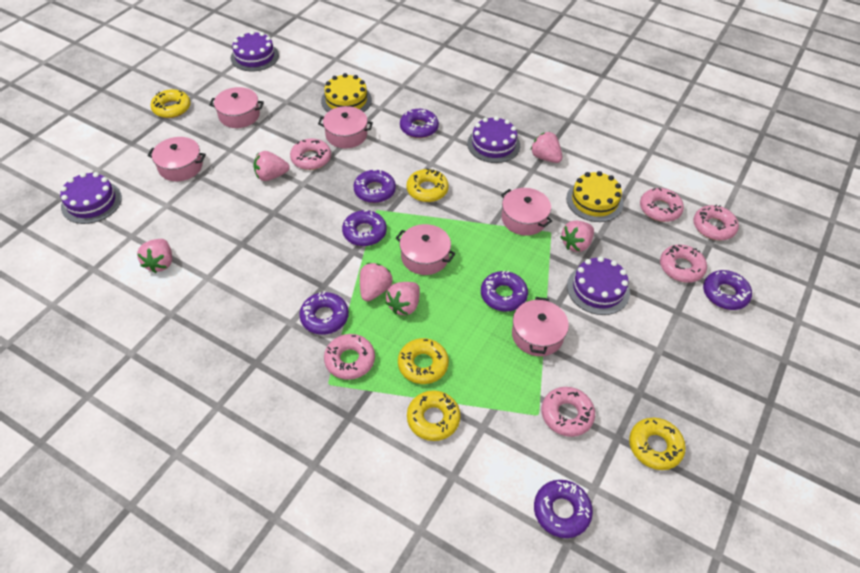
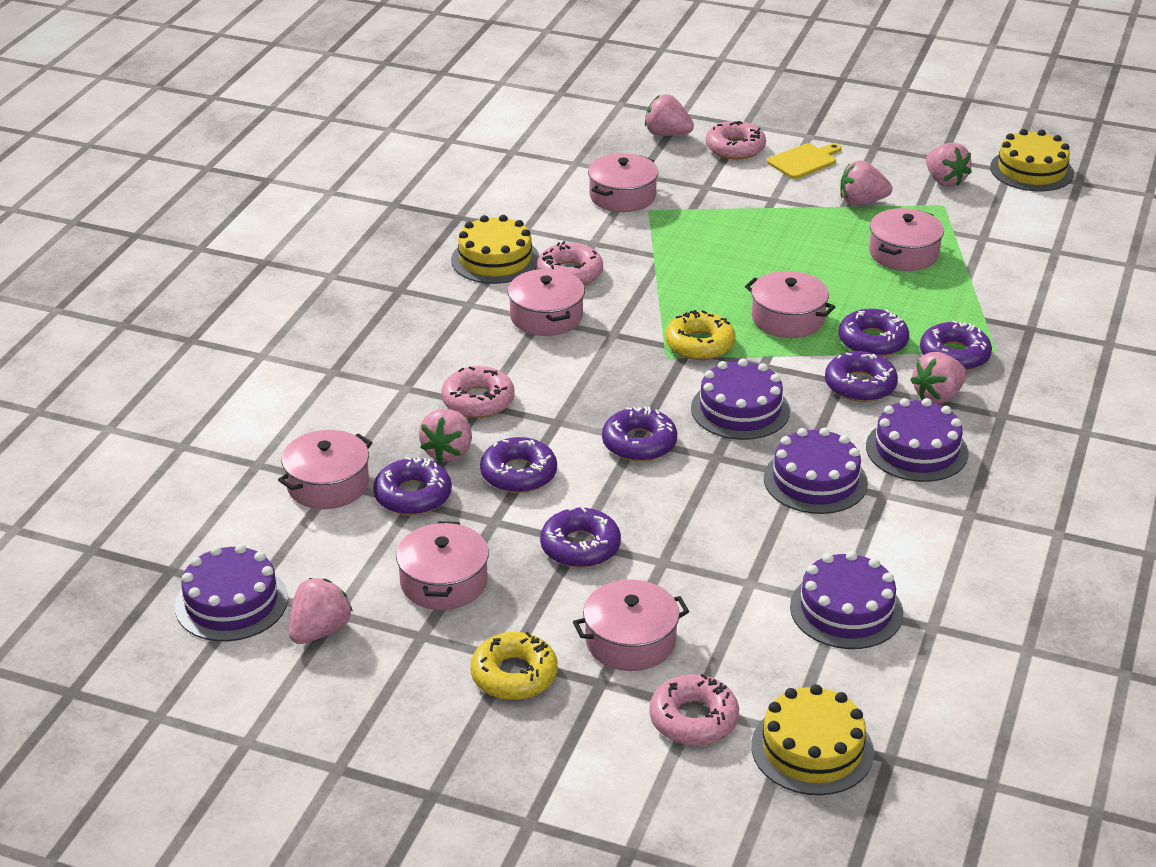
pink donut: [290,138,331,170] [324,334,375,380] [541,387,595,437] [640,188,684,222] [660,245,707,283] [693,205,739,240] = 6 -> [441,366,515,418] [537,241,603,285] [650,674,739,746] [706,121,766,160] = 4
pink pot: [148,137,206,181] [209,87,264,128] [318,106,373,148] [396,224,455,275] [501,188,552,236] [512,297,569,356] = 6 -> [278,430,372,509] [396,521,489,610] [508,268,585,336] [573,580,689,671] [588,153,658,212] [745,271,835,338] [869,208,944,271] = 7
purple cake: [60,172,122,224] [231,31,279,71] [467,116,520,163] [567,256,630,315] = 4 -> [175,544,288,641] [691,358,790,440] [764,427,868,514] [790,551,903,649] [866,398,969,482] = 5
yellow cake: [321,73,372,112] [566,171,624,222] = 2 -> [451,215,539,284] [751,684,874,795] [990,129,1074,191] = 3
yellow cutting board: none = 0 -> [767,143,842,179] = 1
yellow donut: [150,89,191,118] [398,338,449,384] [407,168,449,202] [407,390,461,441] [629,418,686,470] = 5 -> [470,632,558,700] [665,310,736,360] = 2

